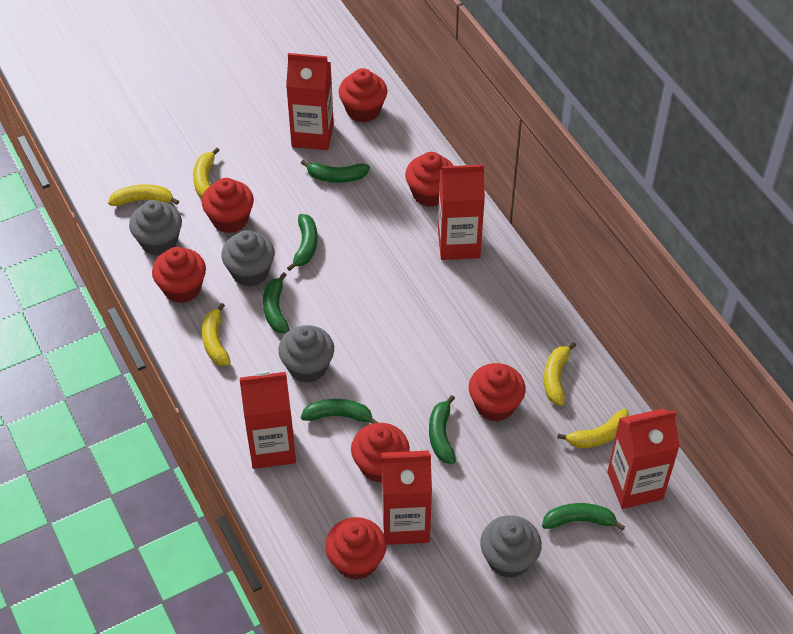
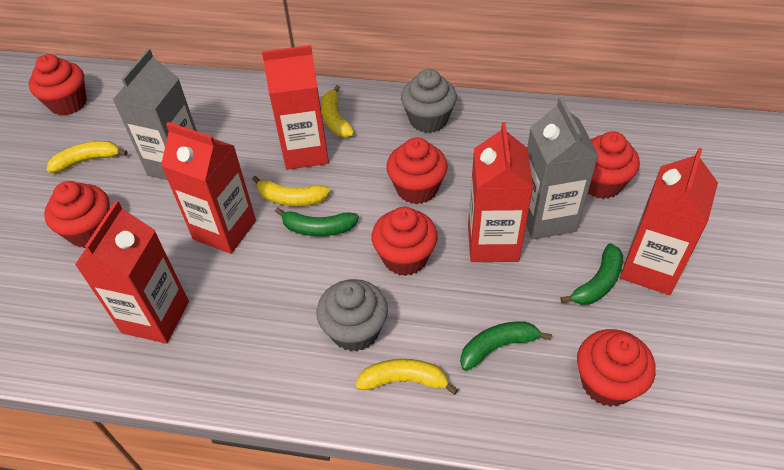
green banana: [263,272,289,333] [287,214,318,271] [301,160,370,183] [301,399,378,424] [429,395,456,464] [542,503,625,531] = 6 -> [275,208,359,236] [460,321,552,371] [560,243,623,305] = 3
grey carton: none = 0 -> [113,48,197,180] [526,97,599,239] = 2
grey cupcake: [129,200,182,256] [221,230,275,287] [278,325,334,383] [480,515,542,578] = 4 -> [317,279,388,352] [401,69,457,133] = 2
red cupcake: [152,247,206,303] [202,178,254,233] [325,517,387,580] [339,68,387,123] [351,423,410,483] [405,152,453,207] [469,363,526,422] = 7 -> [29,54,87,116] [44,181,110,248] [372,207,438,276] [386,137,448,204] [577,329,656,407] [588,131,640,199] = 6
yellow banana: [108,184,179,206] [193,148,220,199] [202,303,231,366] [544,342,576,406] [557,409,629,448] = 5 -> [47,141,127,173] [252,176,331,206] [321,85,355,137] [355,359,458,395] = 4

